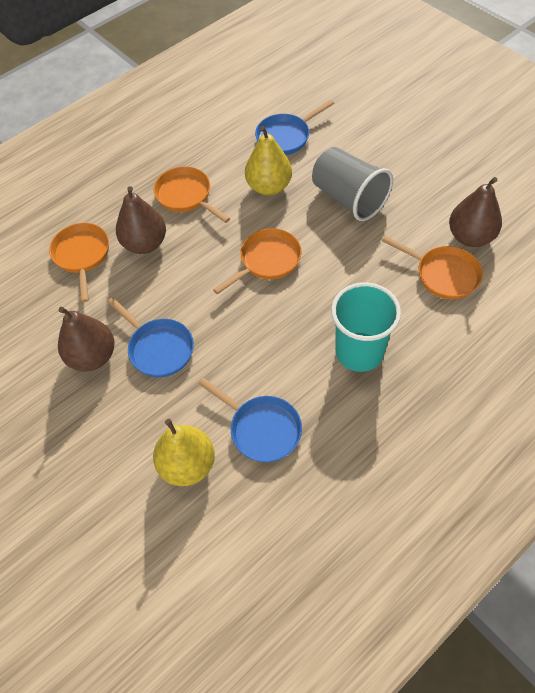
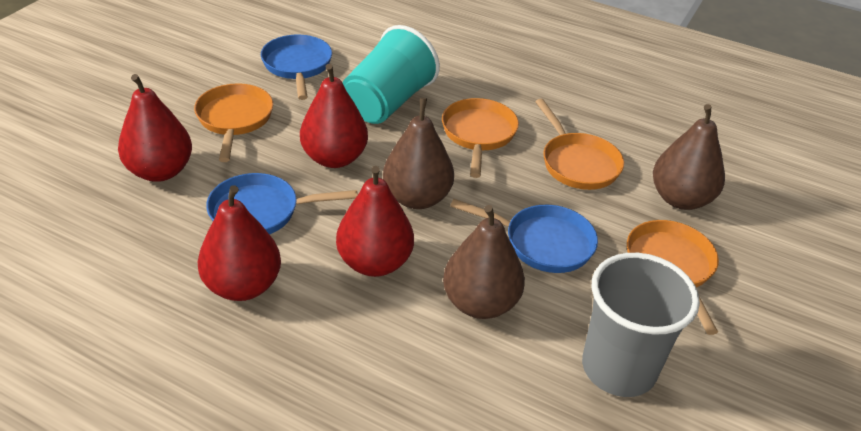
red pear: none = 0 -> [118,74,192,182] [198,185,281,301] [300,64,368,168] [336,166,414,277] = 4
yellow pear: [153,419,215,486] [245,126,292,196] = 2 -> none = 0

